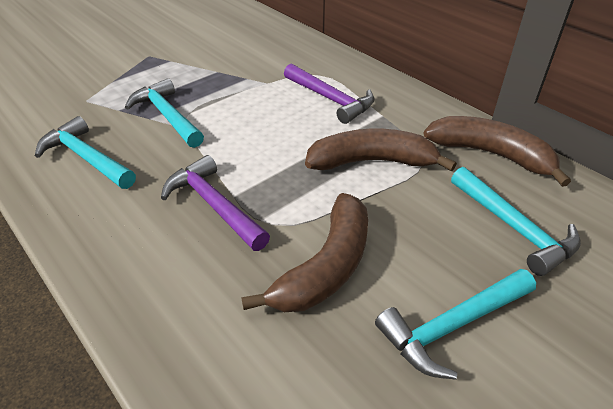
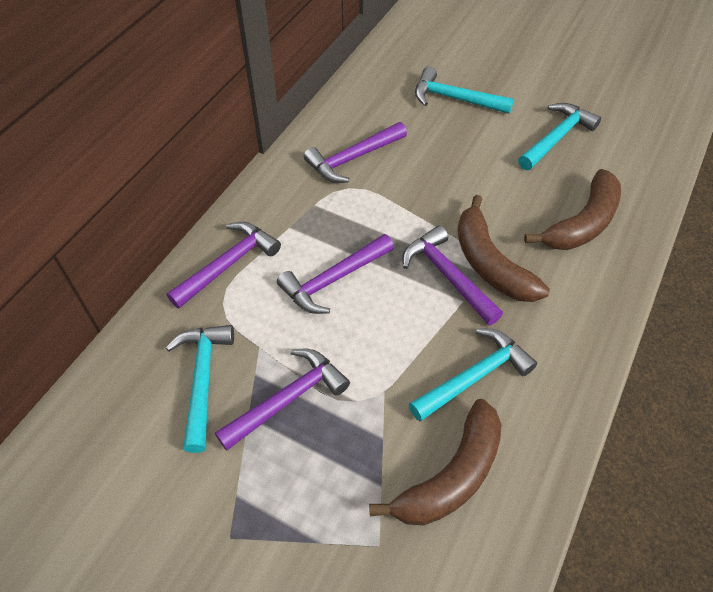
purple hammer: [161,155,270,251] [284,64,374,124] = 2 -> [167,222,281,308] [215,349,350,451] [277,234,394,314] [304,122,407,183] [402,225,503,325] = 5

